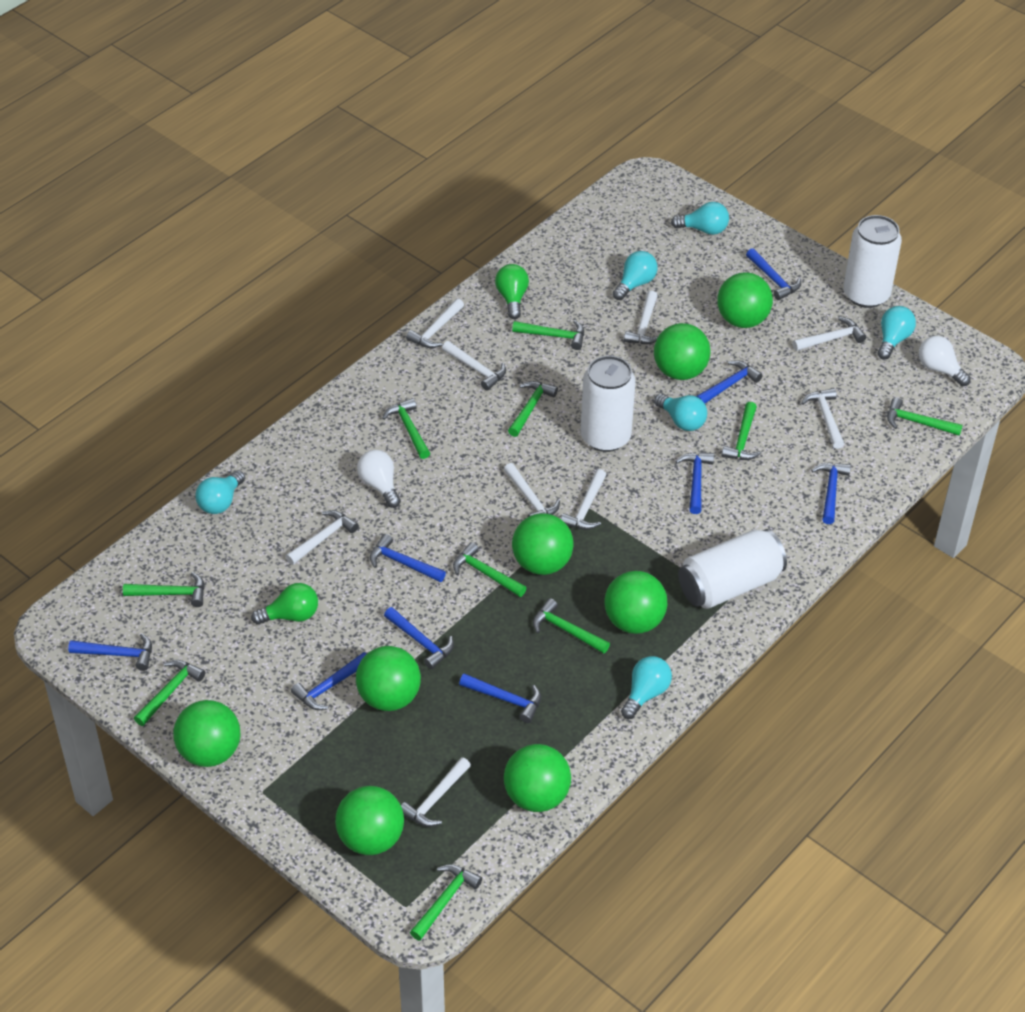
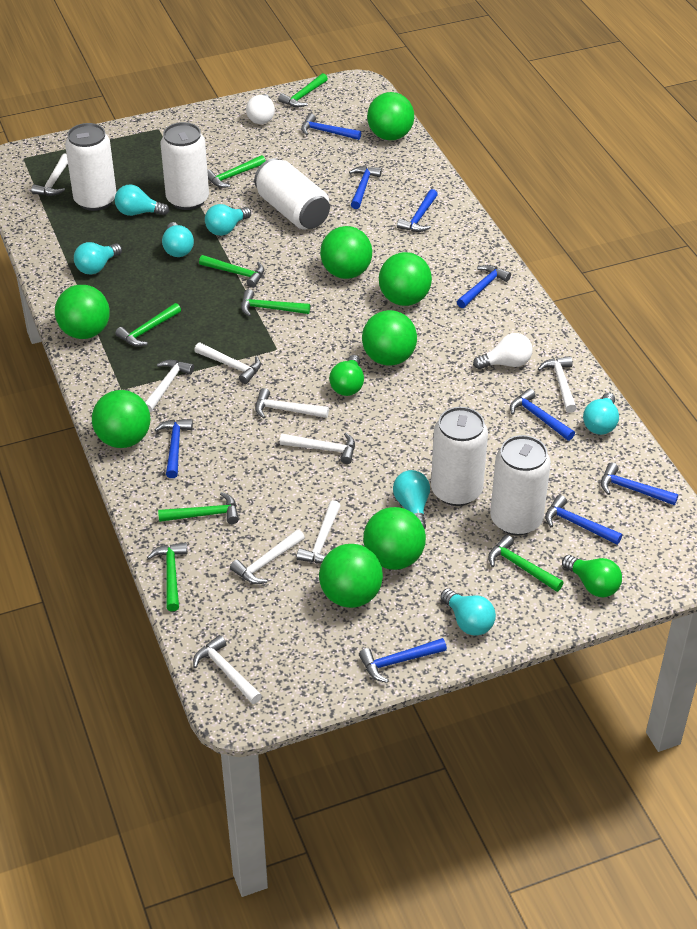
green hammer: [123,572,205,607] [134,660,205,726] [382,398,430,459] [410,864,482,941] [453,542,526,597] [508,381,558,437] [512,320,584,350] [533,598,610,654] [722,402,761,460] [887,397,963,436] = 10 -> [115,303,181,346] [147,542,188,611] [158,492,239,524] [199,255,264,288] [207,155,266,188] [241,289,310,317] [278,73,328,107] [488,535,564,592] = 8
turquoise light bulb: [196,470,245,514] [613,251,658,300] [621,656,672,719] [654,394,707,431] [671,202,729,235] [878,306,916,359] = 6 -> [74,242,122,274] [115,185,169,216] [162,222,194,257] [205,204,251,236] [393,470,430,529] [440,589,496,636] [583,393,619,435] = 7
white can: [581,356,636,452] [678,529,787,609] [844,215,902,308] = 3 -> [65,123,116,211] [160,122,209,210] [254,158,330,229] [431,407,488,506] [490,435,551,536] = 5

